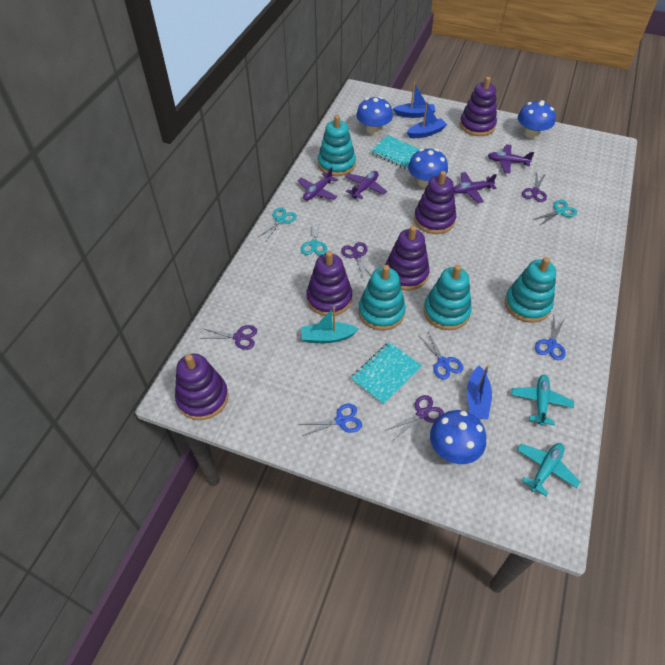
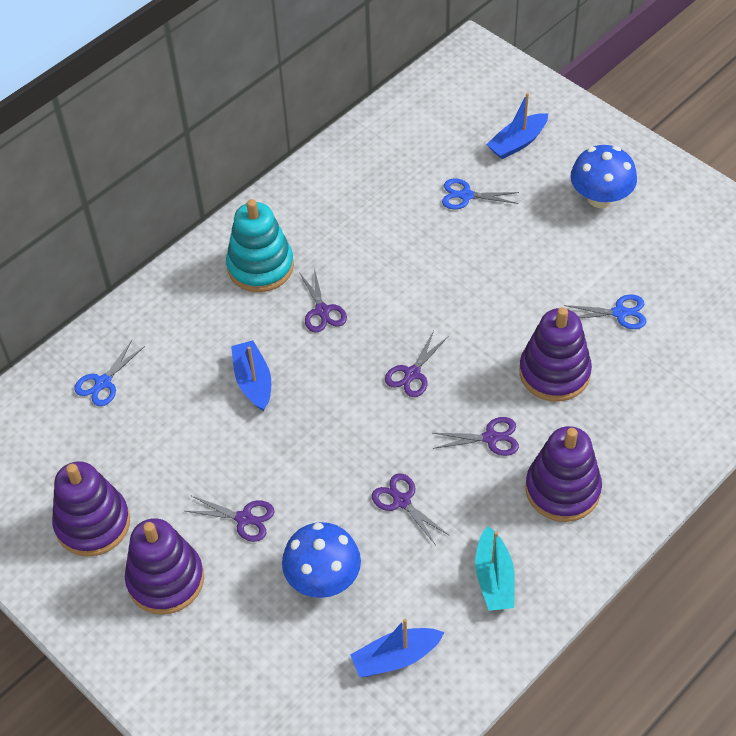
blue mushroom: [356,97,393,135] [408,149,448,188] [430,410,486,464] [518,100,556,139] = 4 -> [282,522,361,598] [570,145,637,208] = 2
purple plane: [298,167,338,201] [345,171,387,199] [453,172,497,203] [488,144,534,173] = 4 -> none = 0
purple scissors: [202,325,257,350] [341,242,371,279] [385,395,444,439] [522,172,547,202] = 4 -> [185,496,274,542] [299,268,347,333] [372,473,450,545] [385,331,448,397] [433,417,519,456] = 5
purple stacking toy: [175,354,228,420] [306,251,352,316] [385,226,430,291] [414,171,456,234] [460,77,497,136] = 5 -> [52,461,130,557] [125,518,204,615] [519,307,592,402] [525,426,602,522] = 4
turquoise notebook: [351,342,422,405] [371,135,419,170] = 2 -> none = 0
turquoise plane: [511,375,574,426] [517,443,581,496] = 2 -> none = 0
turquoise scissors: [257,208,297,241] [301,220,327,255] [532,200,577,226] = 3 -> none = 0
turquoise stacking toy: [318,115,356,176] [359,265,406,330] [424,265,472,330] [505,257,556,323] = 4 -> [226,199,294,292] = 1

